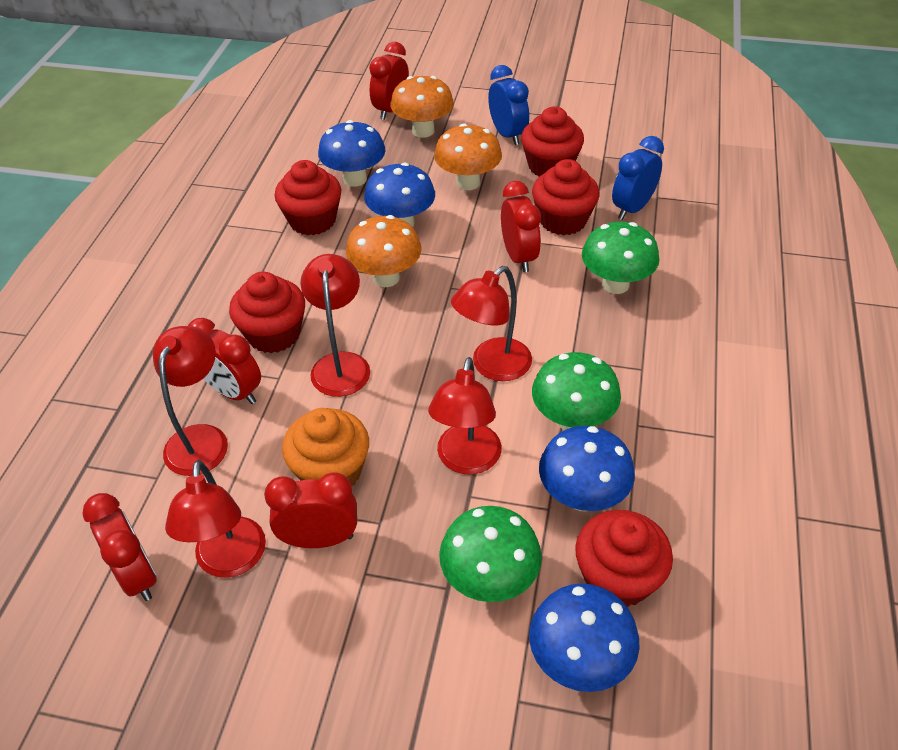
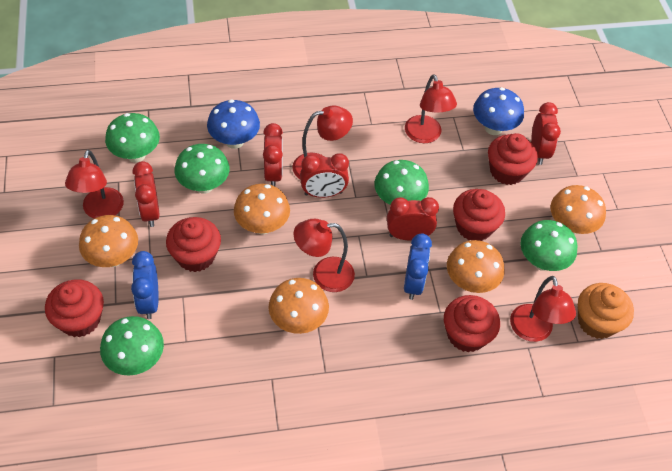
blue mushroom: [318,120,385,187] [364,162,435,227] [529,583,640,692] [539,426,635,511] = 4 -> [207,100,260,149] [473,87,524,135] = 2
green mushroom: [439,506,542,602] [532,352,621,430] [582,222,659,294] = 3 -> [100,316,164,376] [105,113,160,163] [174,144,230,194] [374,160,429,205] [520,220,577,271] = 5
orange mushroom: [346,215,421,287] [391,76,454,138] [434,123,502,190] = 3 -> [79,215,138,267] [234,184,290,234] [269,278,329,334] [447,240,504,293] [550,185,606,235] = 5

